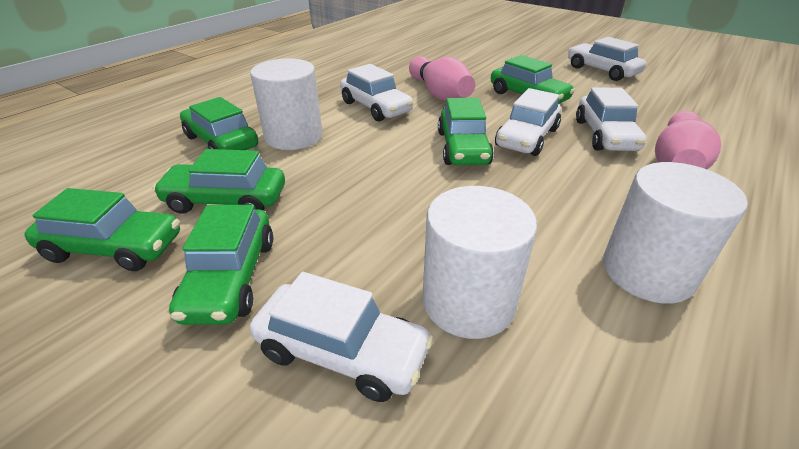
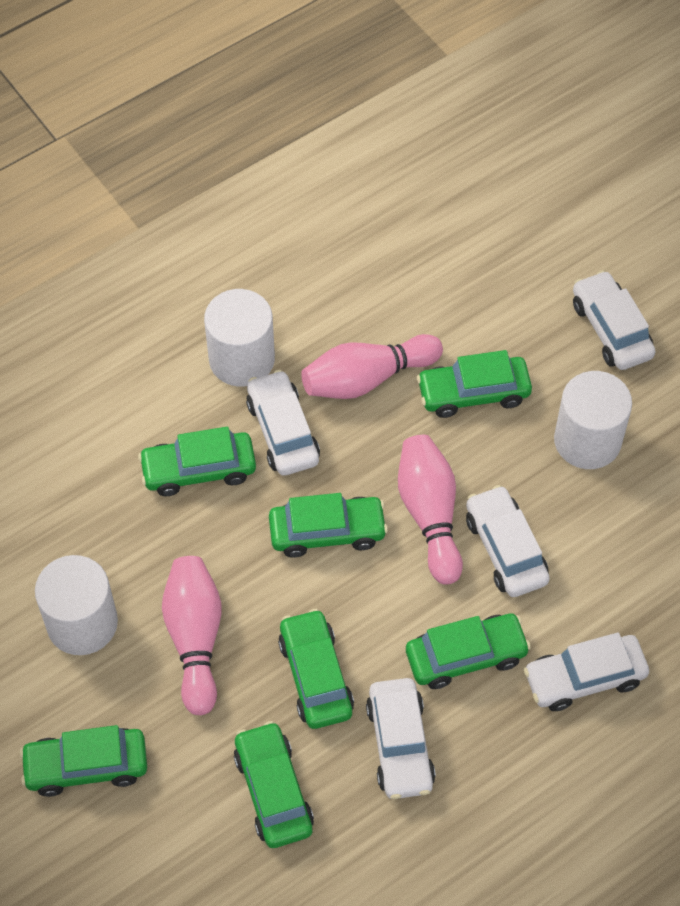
green car: [24,188,180,271] [153,149,285,214] [169,205,273,325] [180,97,258,150] [438,98,494,165] [491,55,575,104] = 6 -> [20,725,147,797] [138,427,256,496] [234,721,314,848] [269,493,388,558] [278,609,354,729] [406,614,531,689] [417,350,532,418] = 7
pink bowling pin: [409,56,475,101] [655,111,721,169] = 2 -> [162,556,221,715] [301,334,443,399] [398,435,463,585] = 3

